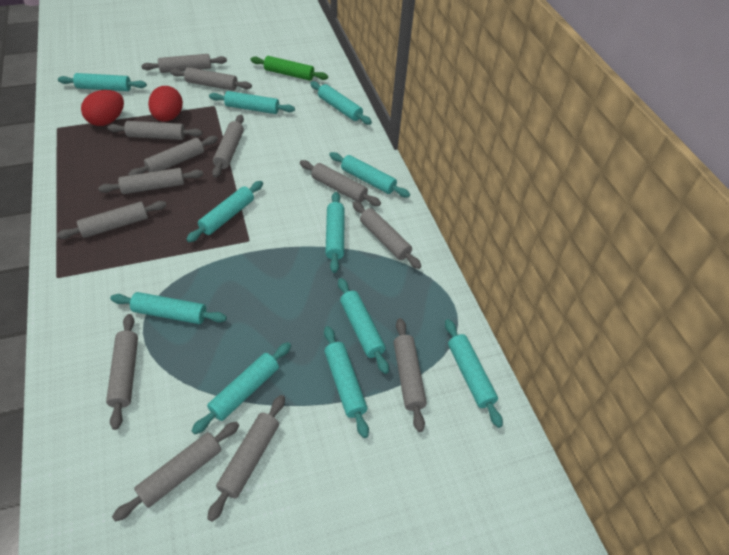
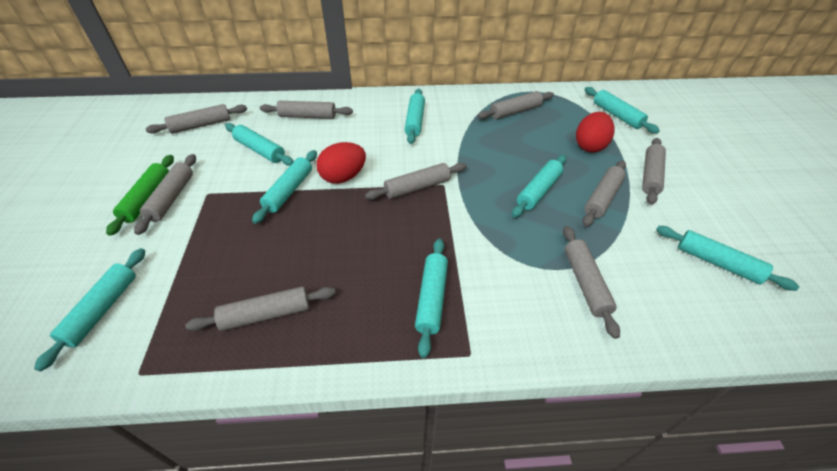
grey rolling pin: [56,201,167,239] [98,168,203,194] [106,314,138,430] [107,121,202,140] [112,422,239,522] [128,136,218,175] [141,54,227,73] [170,67,252,91] [207,395,285,522] [212,115,244,178] [300,160,381,206] [352,201,421,269] [394,318,427,432] = 13 -> [134,154,196,235] [146,104,247,134] [185,286,336,331] [260,101,353,119] [365,163,467,200] [477,91,554,119] [563,226,620,339] [583,160,626,227] [642,138,666,205] = 9
turquoise rolling pin: [58,73,147,91] [110,292,227,324] [186,181,263,242] [191,342,291,434] [209,91,295,114] [310,81,372,125] [324,326,369,438] [325,192,345,273] [329,152,410,197] [338,278,389,374] [445,319,503,428] = 11 -> [34,248,145,372] [225,123,294,166] [252,150,317,224] [404,89,425,144] [415,239,448,358] [512,155,566,218] [585,87,660,134] [656,226,799,291] = 8

